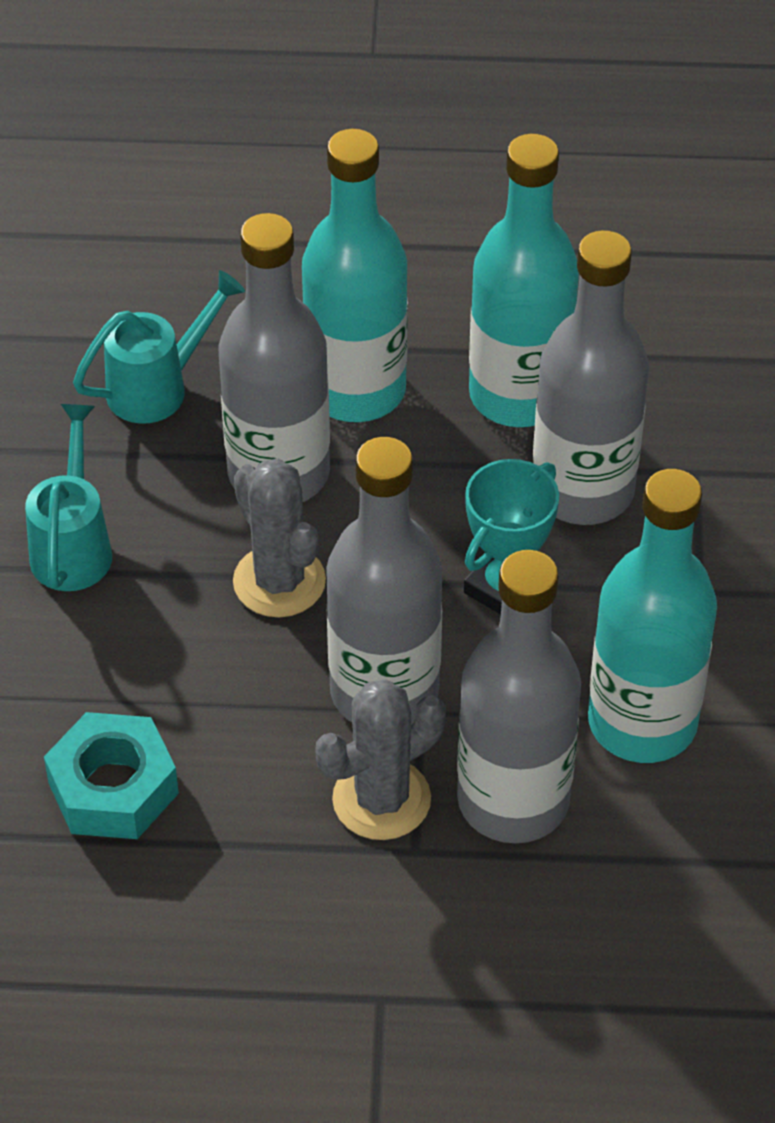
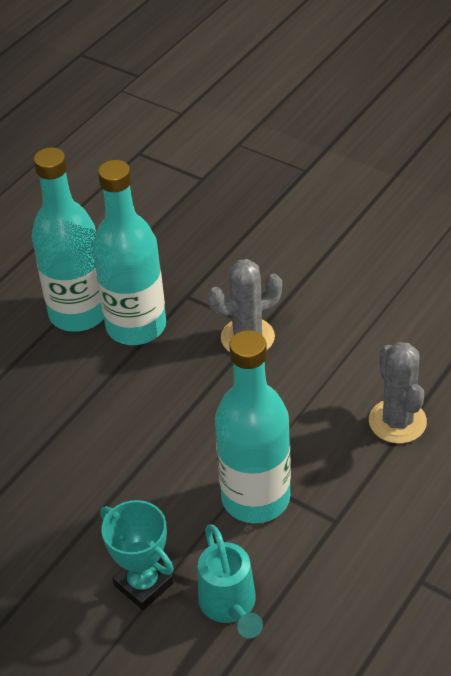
grey bottle: [219,213,330,502] [326,437,442,725] [457,550,581,843] [533,230,649,525] = 4 -> none = 0
turquoise nut: [44,712,179,839] = 1 -> none = 0
turquoise watering can: [25,404,112,591] [73,270,245,424] = 2 -> [198,525,263,638] = 1

